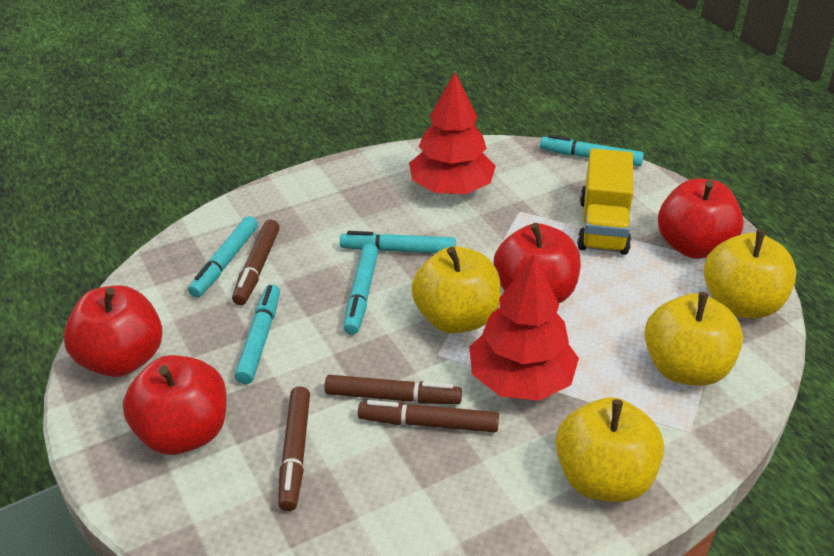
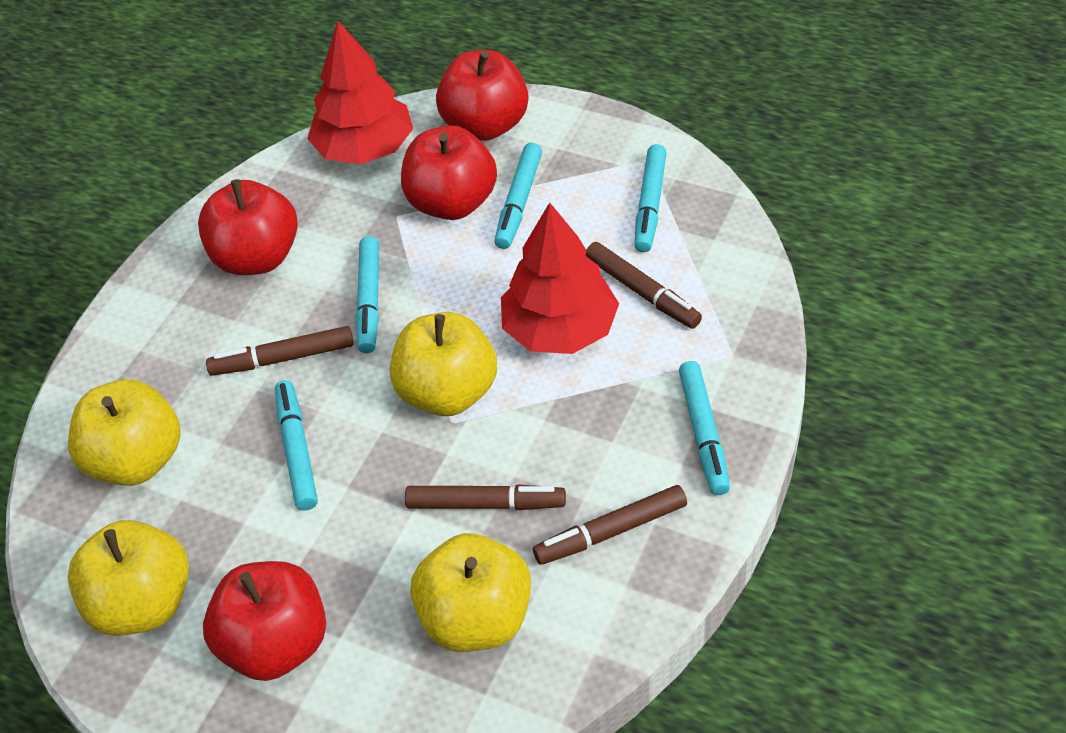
yellow truck: [577,149,633,255] = 1 -> none = 0

